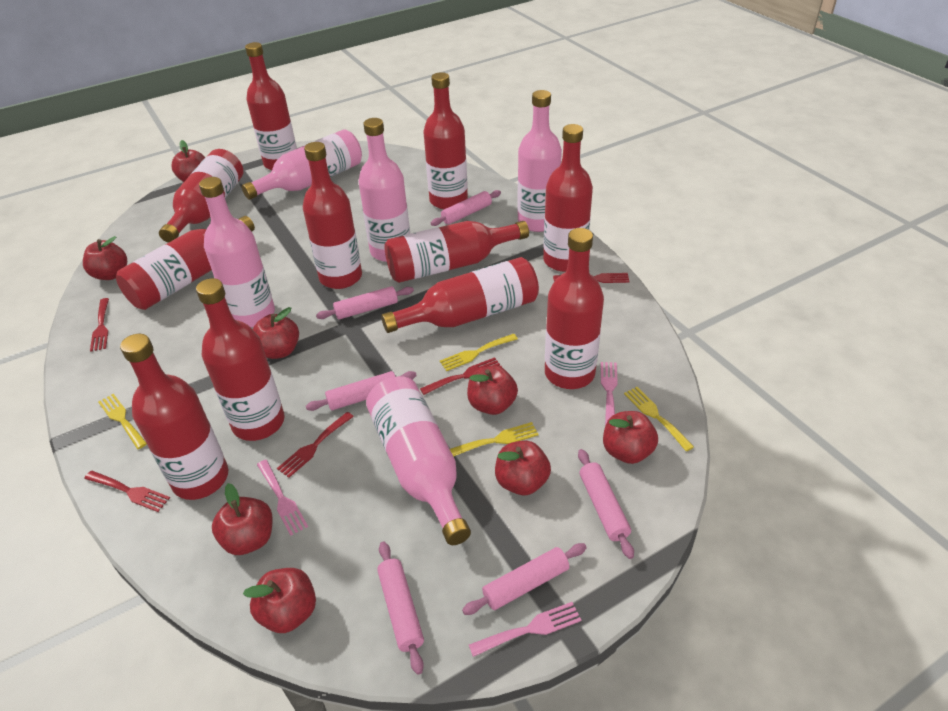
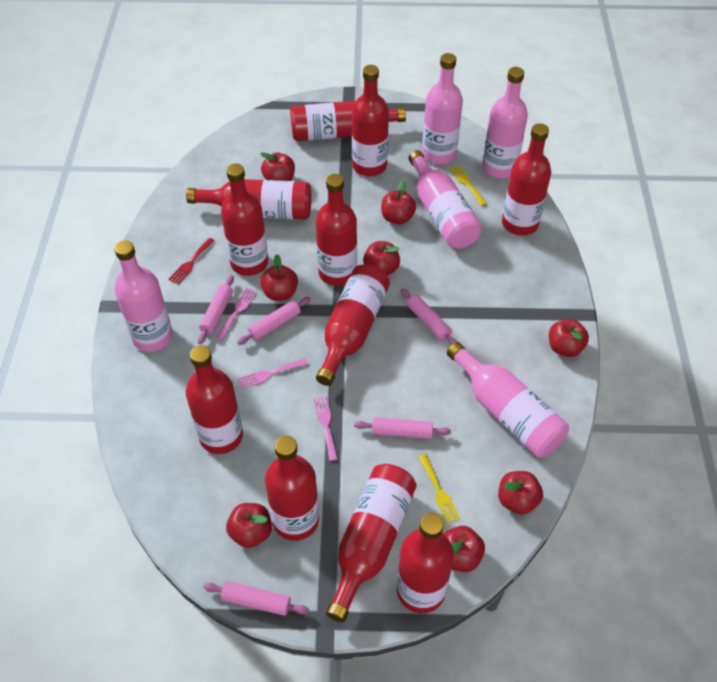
pink rolling pin: [306,371,417,411] [316,286,414,319] [377,541,424,675] [431,190,501,226] [462,543,587,615] [578,449,634,559] = 6 -> [198,275,234,344] [203,581,309,616] [237,297,311,345] [354,418,451,439] [401,288,457,345] = 5
red fork: [84,471,170,512] [90,298,109,352] [277,412,354,478] [420,357,502,395] [553,273,630,283] = 5 -> [168,238,215,285] = 1
yellow fork: [98,394,147,449] [440,334,518,371] [450,422,539,457] [624,387,694,451] = 4 -> [418,454,460,524] [449,165,487,206] = 2

